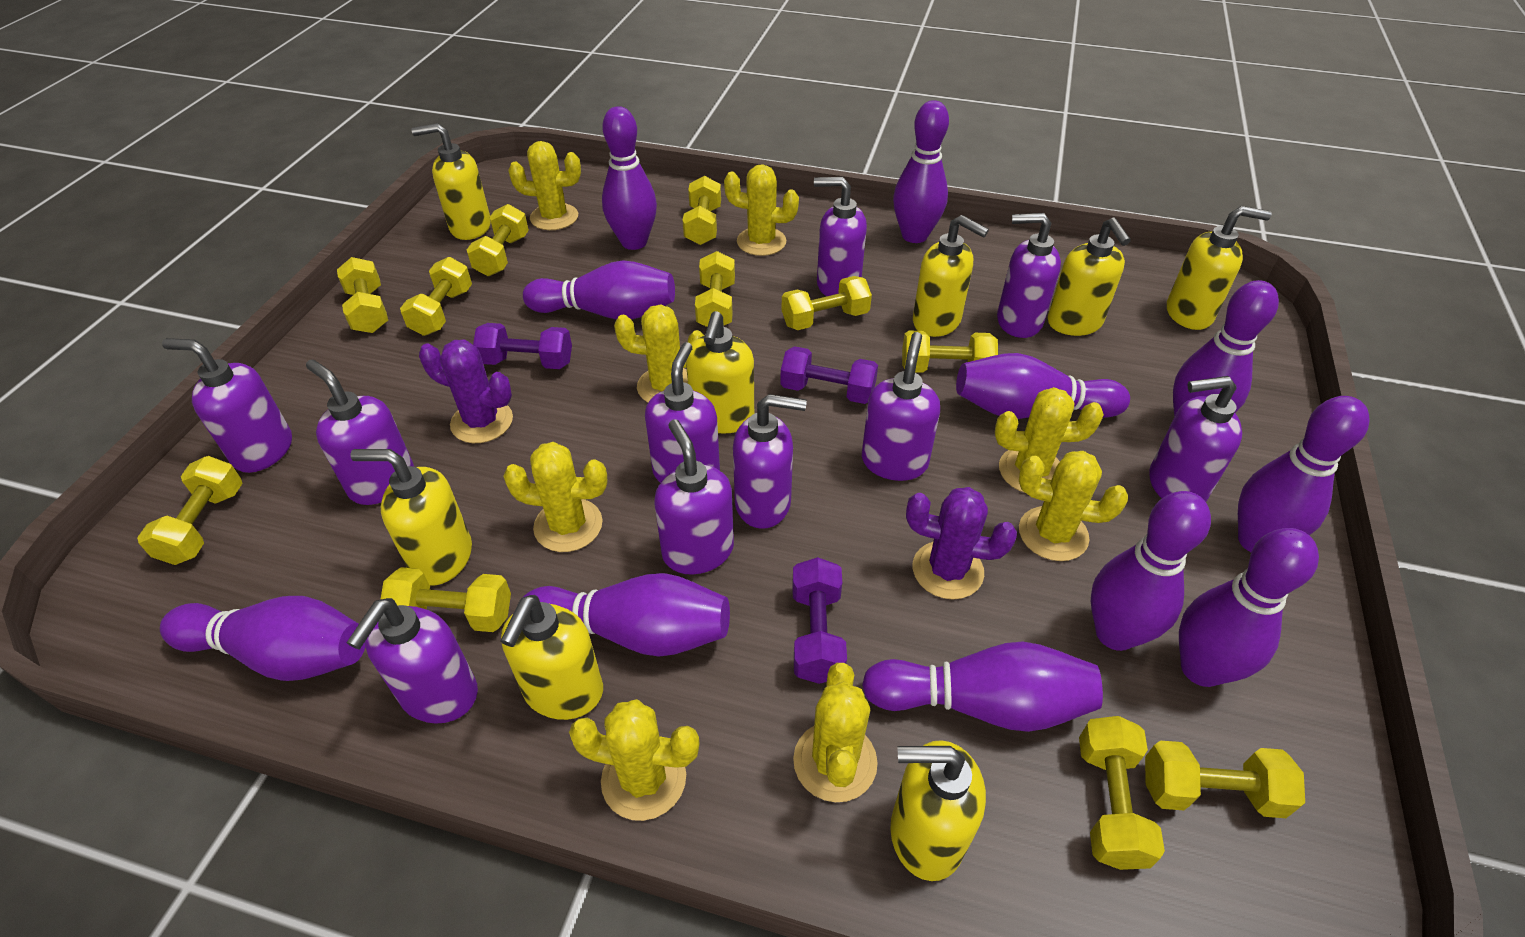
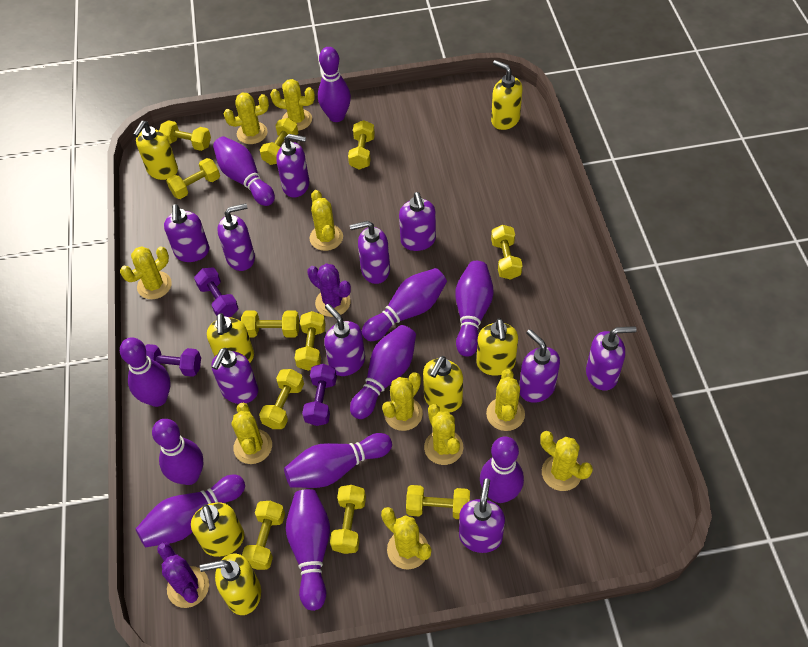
yellow cactus: [503,442,608,552] [508,141,581,230] [569,699,700,821] [614,305,704,403] [724,164,799,256] [793,663,878,802] [995,387,1104,493] [1019,451,1128,561] = 8 -> [120,246,172,299] [224,93,269,144] [232,402,272,464] [270,79,315,131] [309,190,343,251] [381,507,431,570] [382,372,423,431] [424,404,463,465] [486,369,525,431] [540,431,593,491] = 10
yellow soap dispenser: [350,449,472,586] [411,123,491,240] [500,595,603,720] [686,311,754,434] [890,740,986,881] [913,215,989,337] [1048,217,1131,336] [1167,206,1272,330] = 8 -> [133,121,178,180] [191,502,244,557] [200,554,261,615] [207,313,254,362] [423,356,463,413] [477,318,518,376] [491,60,523,130] = 7

